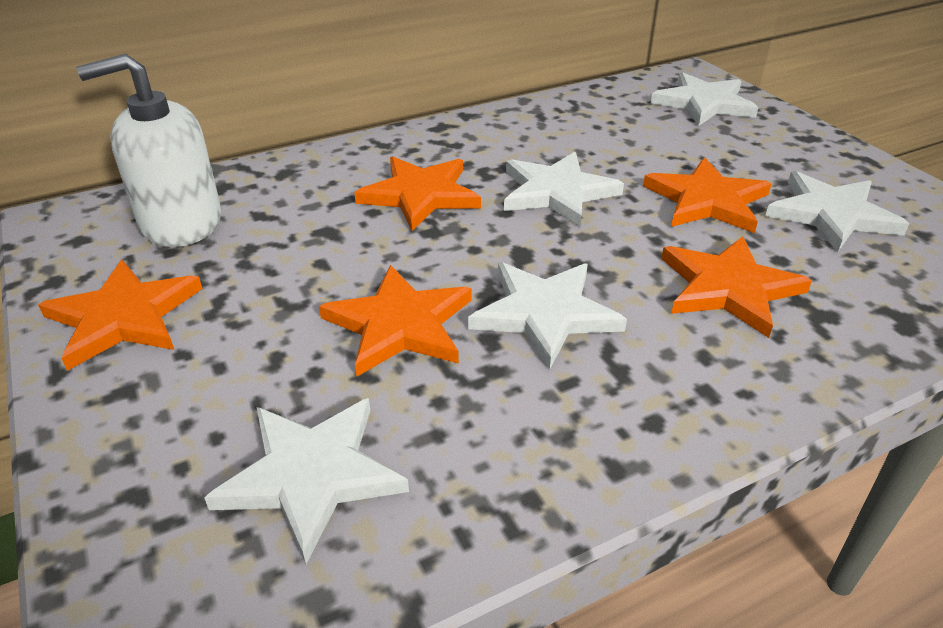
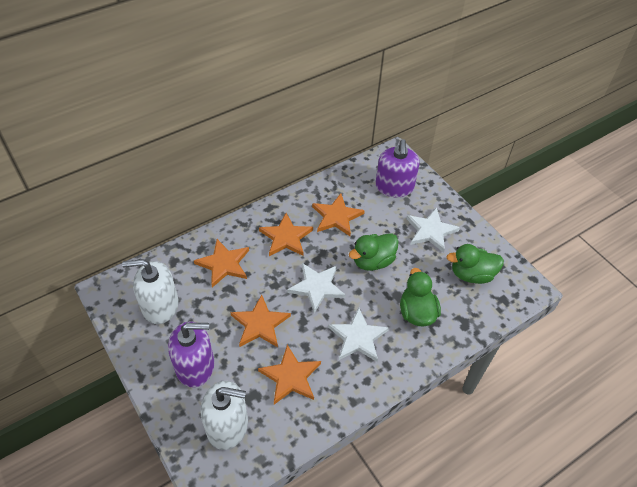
green duck: none = 0 -> [349,233,399,271] [400,268,441,326] [446,244,504,284] = 3
purple soap dispenser: none = 0 -> [168,321,214,387] [375,139,420,197] = 2
white soap dispenser: [76,54,221,247] = 1 -> [122,259,178,324] [200,381,248,450] = 2
white star: [204,398,409,564] [468,262,627,370] [504,152,624,227] [651,72,759,126] [765,171,909,252] = 5 -> [287,263,345,313] [328,308,389,362] [406,207,460,253] = 3

